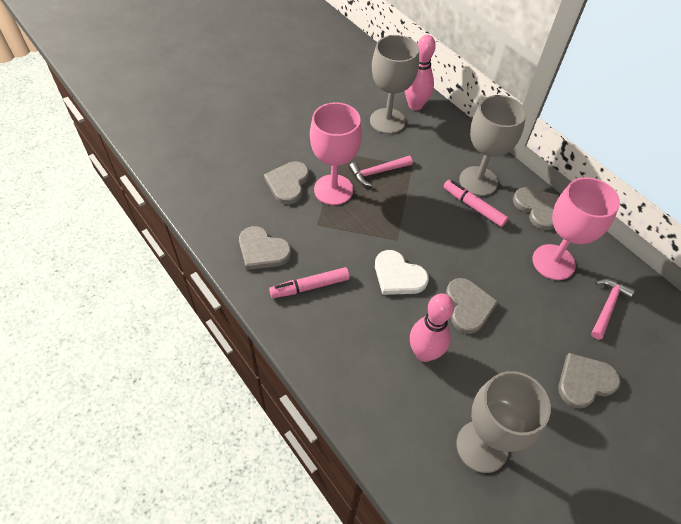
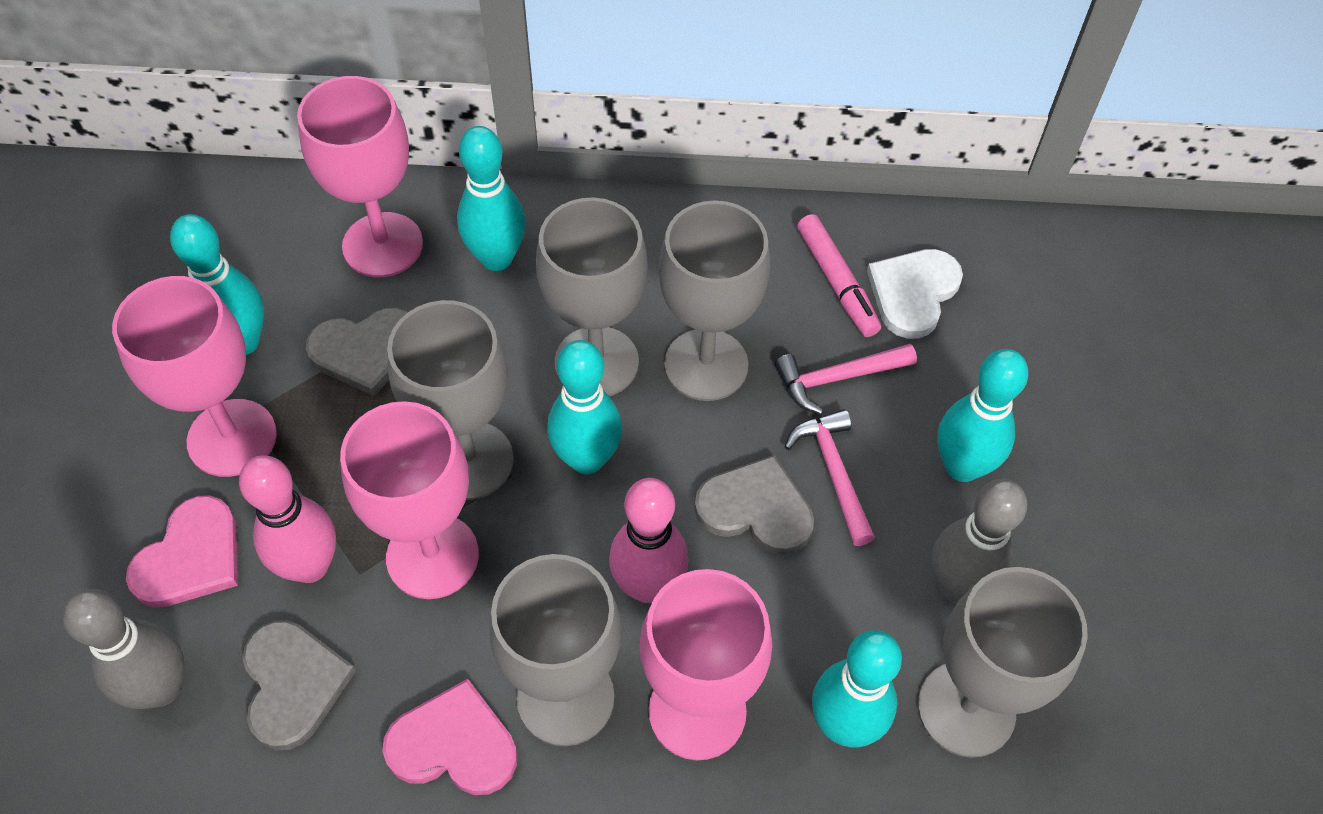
grey bowling pin: none = 0 -> [63,589,185,709] [931,479,1027,604] = 2
grey goblet: [370,35,419,134] [456,371,551,473] [459,95,526,196] = 3 -> [387,300,514,500] [489,554,622,746] [536,197,648,396] [658,200,770,401] [918,567,1088,758] = 5
grey heart: [239,226,291,270] [264,161,309,205] [446,278,498,334] [513,187,559,230] [558,353,621,409] = 5 -> [242,620,356,750] [306,308,408,396] [694,455,814,555] = 3
pink goblet: [310,102,362,205] [532,177,620,280] = 2 -> [112,276,277,477] [297,76,423,277] [340,401,479,599] [640,569,772,760] = 4
pink heart: none = 0 -> [126,495,238,607] [382,679,517,795] = 2
pink marker: [269,267,350,298] [444,180,508,227] = 2 -> [797,214,881,337] = 1
turquoise bowling pin: none = 0 -> [170,214,264,355] [457,126,526,271] [547,340,622,474] [812,630,902,747] [938,349,1029,482] = 5

